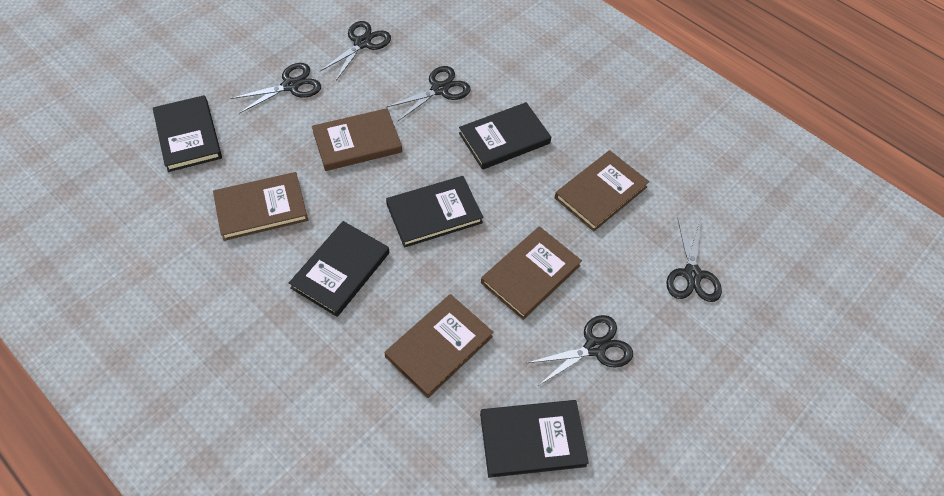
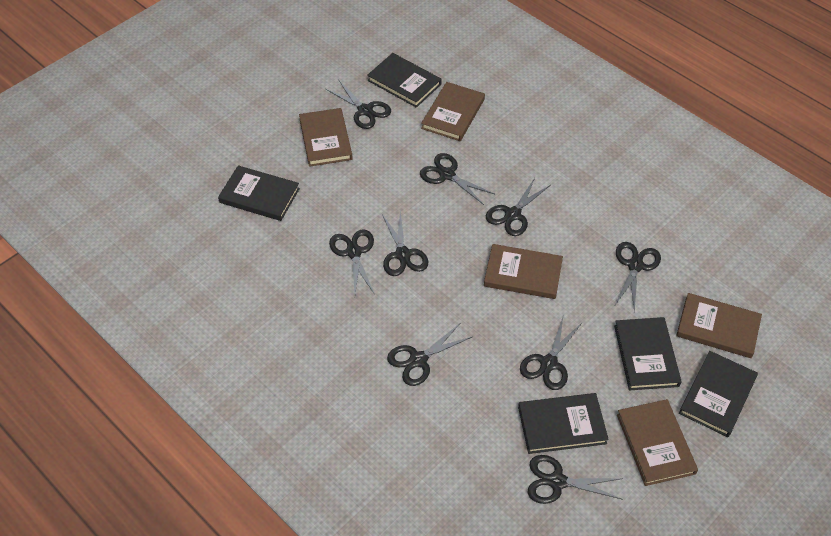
black scissors: [231,63,321,114] [319,21,391,81] [387,66,471,121] [527,315,633,386] [666,217,722,302] = 5 -> [326,81,391,129] [329,229,375,295] [382,210,429,276] [387,324,472,386] [420,153,494,205] [486,178,551,236] [520,317,583,390] [528,455,623,504] [615,242,661,312] = 9

